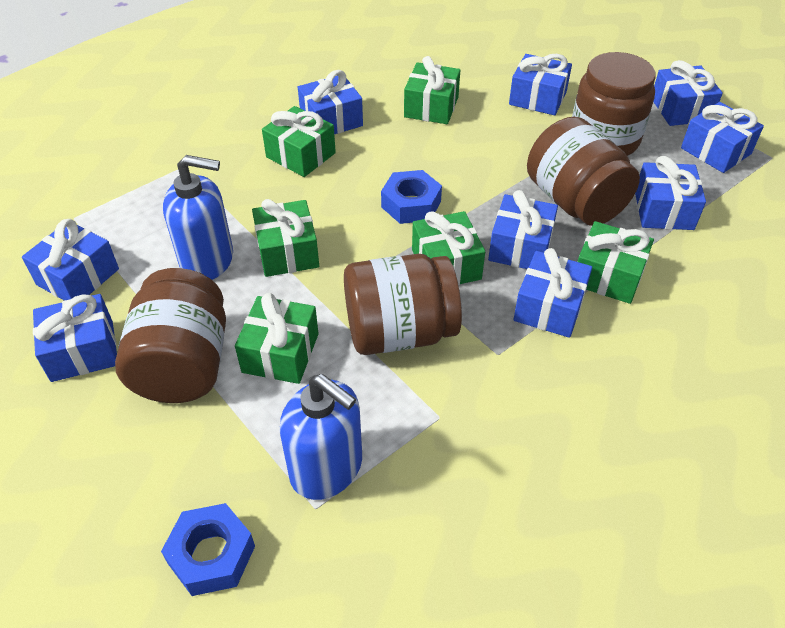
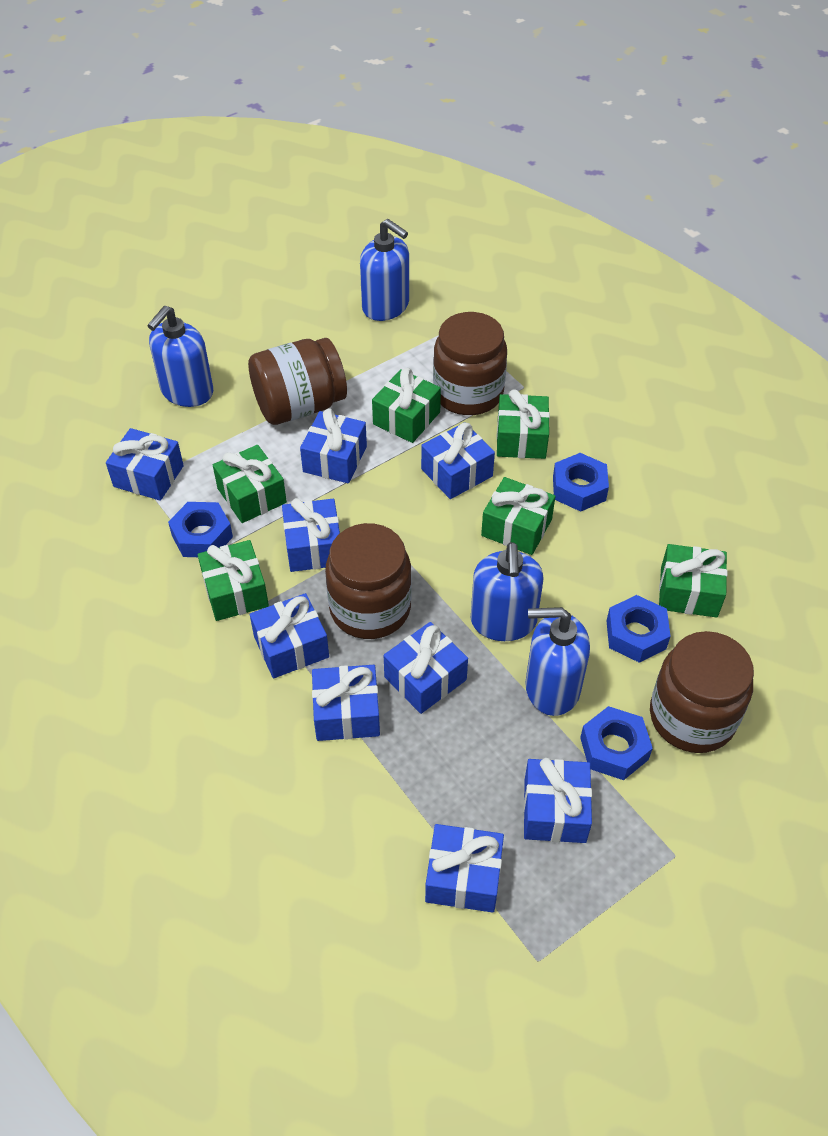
blue nut: [161,503,255,596] [381,170,442,224] = 2 -> [168,502,233,557] [553,453,609,512] [580,706,653,780] [607,595,671,663] = 4
blue soap dispenser: [163,155,233,280] [279,374,362,500] = 2 -> [147,306,213,407] [360,219,409,321] [471,542,544,641] [525,607,590,716] = 4

